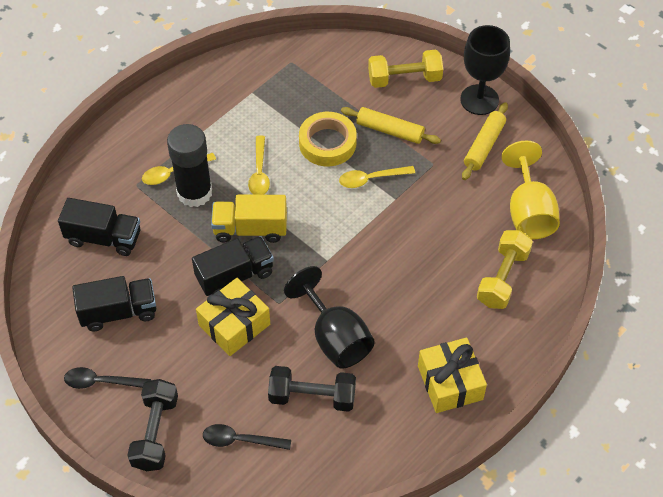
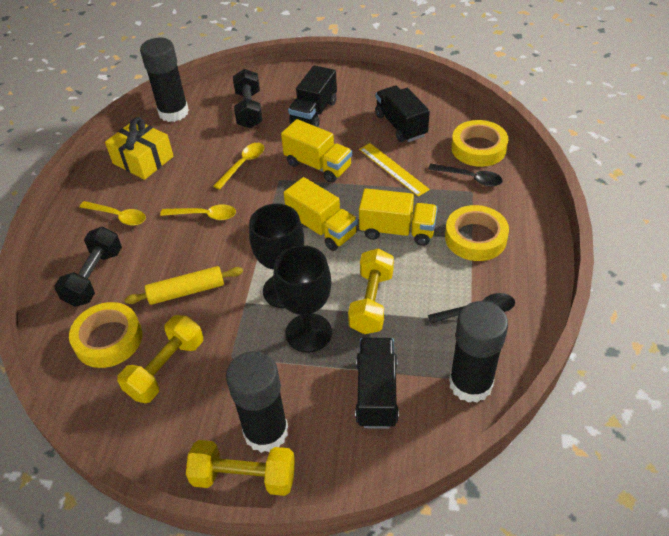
black glue stick: [167,124,212,207] = 1 -> [140,38,189,122] [226,351,288,453] [449,301,508,403] = 3
yellow dumbbell: [368,50,443,88] [477,230,533,309] = 2 -> [117,315,203,403] [186,440,295,496] [348,248,394,334] = 3
yellow gift: [196,278,270,356] [418,338,487,413] = 2 -> [105,117,174,180] = 1
yellow goblet: [501,140,560,239] = 1 -> none = 0
yellow rolling pin: [341,107,441,144] [462,102,508,180] = 2 -> [124,266,243,305] = 1
yellow ruler: none = 0 -> [359,143,430,197] = 1
yellow tape: [299,112,357,166] = 1 -> [69,302,142,368] [445,205,509,261] [451,120,508,167] = 3
yellow truck: [211,195,287,243] = 1 -> [281,119,352,183] [284,177,358,251] [359,188,437,246] = 3

